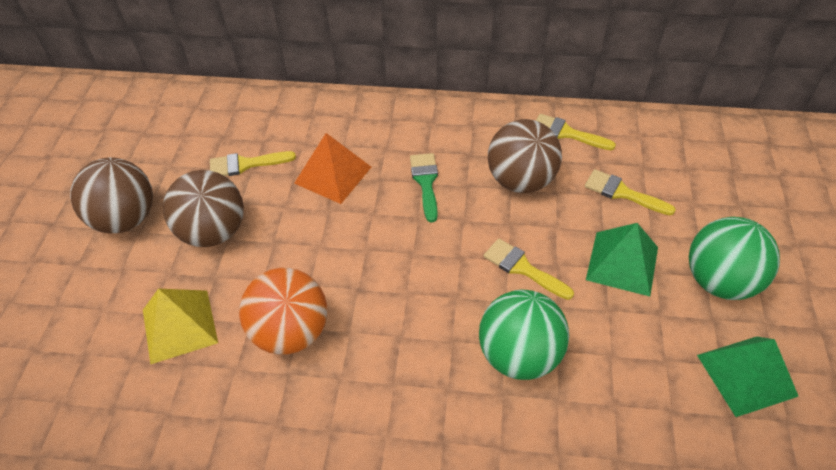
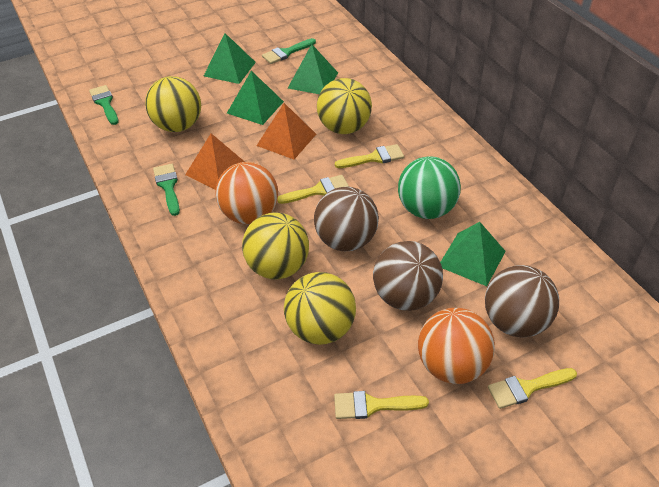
green ball: [479,290,569,380] [689,217,780,300] = 2 -> [398,157,461,219] = 1
green brush: [410,153,438,223] = 1 -> [89,85,119,125] [153,164,180,216] [262,38,316,64] = 3
green pyramid: [586,223,658,296] [697,337,799,417] = 2 -> [204,33,256,84] [227,71,284,125] [288,44,338,94] [440,222,506,286] = 4
orange ball: [239,268,327,355] = 1 -> [215,162,278,225] [418,308,495,384] = 2
orange pyramid: [294,133,371,204] = 1 -> [185,133,245,190] [257,103,316,159] = 2
yellow ball: none = 0 -> [145,76,201,132] [242,212,309,280] [284,272,356,345] [317,78,372,134] = 4
yellow pyramid: [143,289,218,365] = 1 -> none = 0

